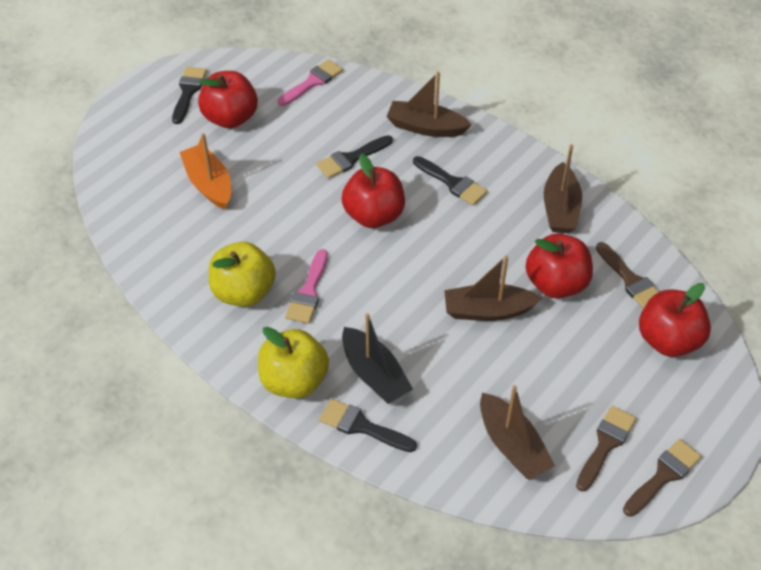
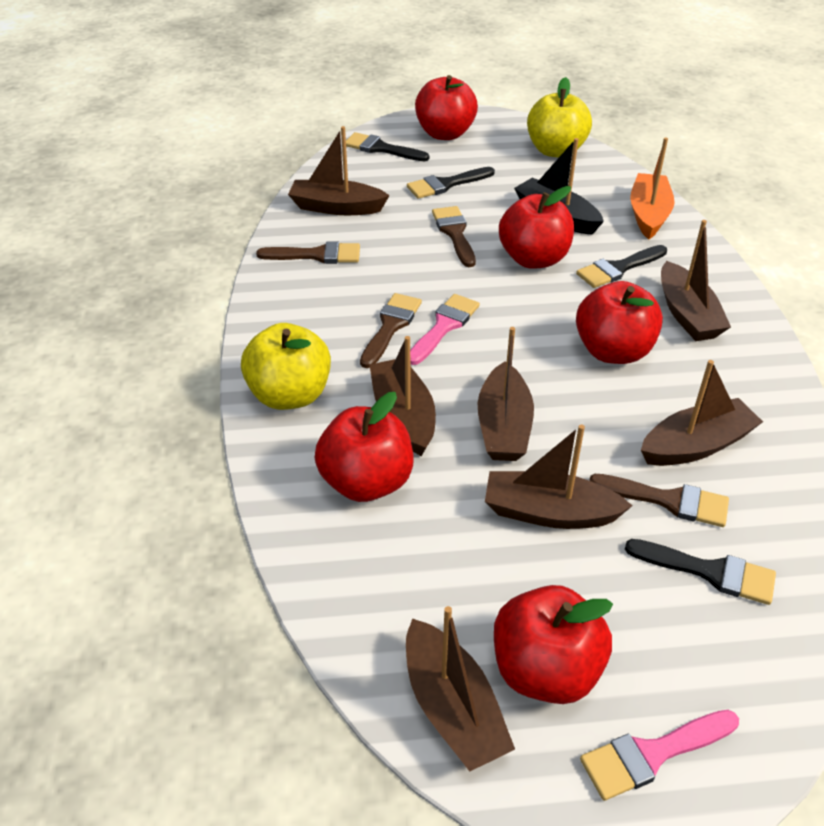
brown boat: [387,71,472,137] [444,255,542,321] [480,385,555,480] [544,144,582,233] = 4 -> [288,126,390,215] [369,336,436,456] [406,606,515,772] [477,327,534,461] [485,425,633,529] [641,360,763,466] [661,220,731,341] = 7
brown brush: [576,406,636,492] [596,242,659,309] [623,439,702,517] = 3 -> [256,242,360,264] [360,293,422,368] [432,206,476,267] [589,474,729,527] = 4
red apple: [198,71,258,128] [342,154,405,228] [526,234,593,298] [639,283,711,357] = 4 -> [315,392,413,502] [415,75,478,140] [494,585,613,704] [499,186,574,269] [576,281,663,364] = 5

